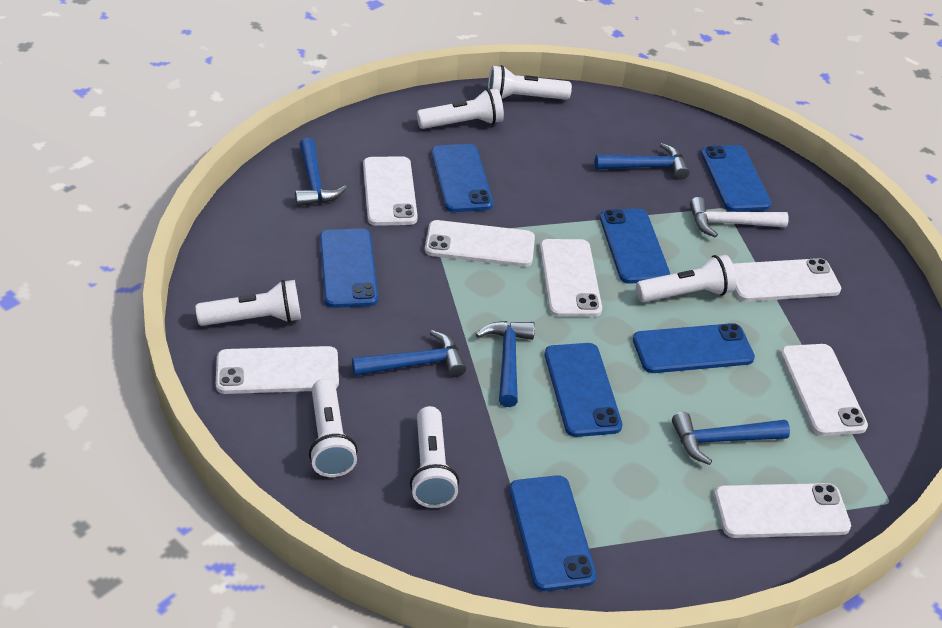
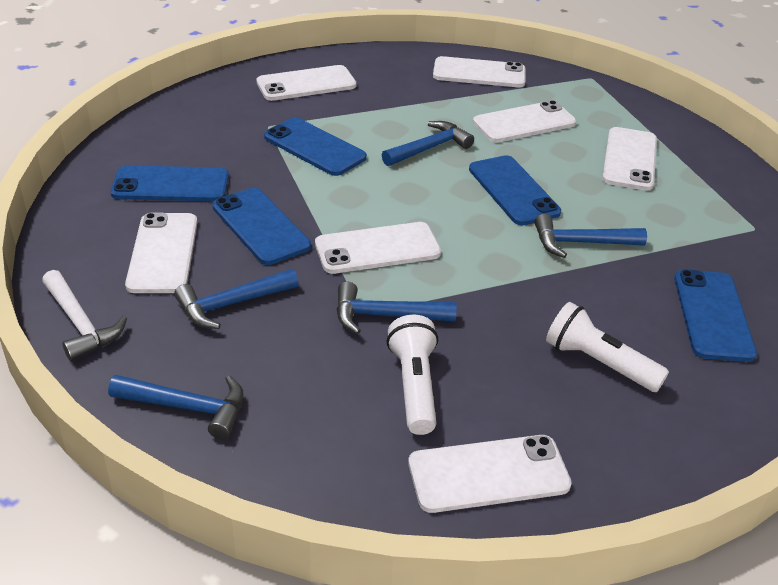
blue phone: [320,229,378,308] [431,144,493,212] [509,475,597,591] [545,343,622,437] [600,209,670,284] [633,323,755,373] [701,145,771,212] = 7 -> [110,165,229,201] [212,188,311,265] [264,117,367,176] [469,155,561,225] [674,269,757,362] = 5
white flashlight: [196,280,301,326] [309,379,358,477] [410,406,459,508] [417,88,504,129] [488,65,572,100] [636,255,736,302] = 6 -> [387,315,438,435] [546,302,669,392] = 2

